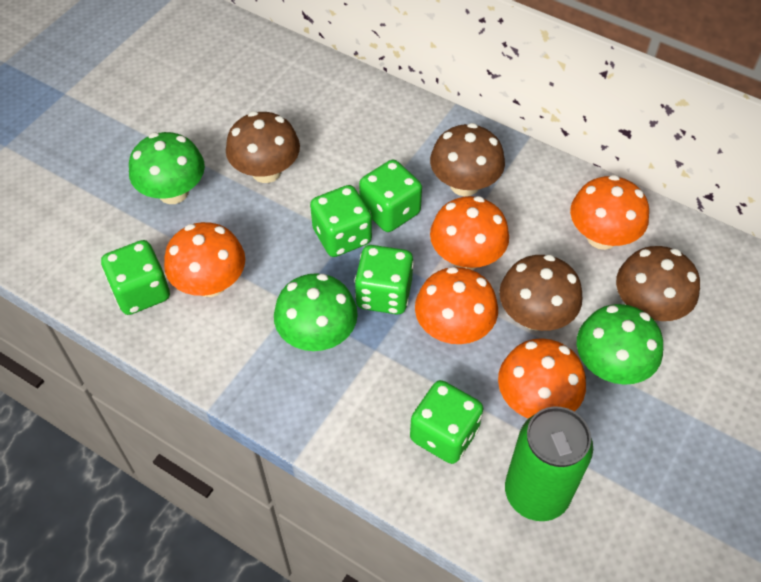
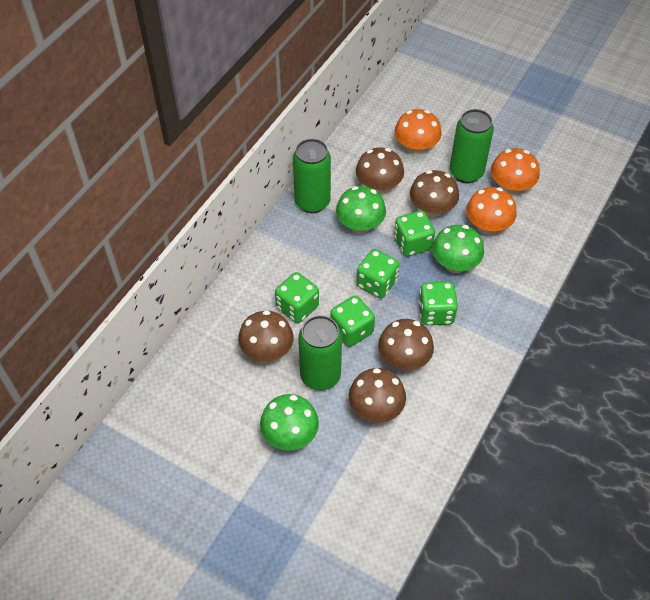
brown mushroom: [226,111,300,183] [430,123,505,196] [499,255,583,331] [616,246,700,321] = 4 -> [238,310,294,362] [349,368,406,423] [356,148,404,195] [378,319,434,370] [410,170,459,218] = 5
green can: [505,406,593,521] = 1 -> [293,139,331,213] [298,315,342,391] [450,109,494,183] = 3
orange mushroom: [164,222,245,297] [415,267,498,344] [430,196,509,270] [498,338,586,419] [570,175,649,250] = 5 -> [395,109,442,155] [466,187,517,235] [491,148,540,195] = 3

